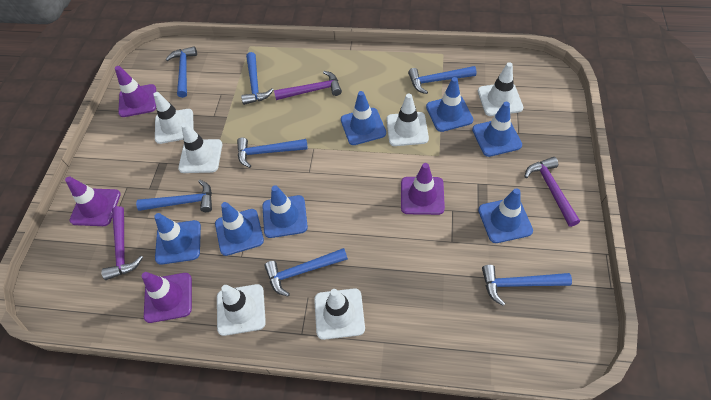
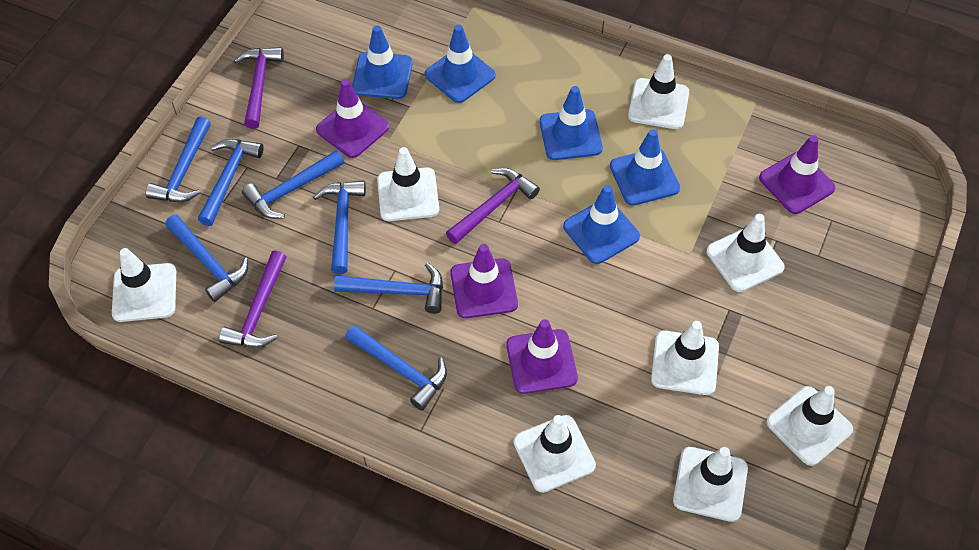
blue traffic cone: [154,213,201,265] [215,202,264,256] [262,185,308,238] [341,91,386,145] [426,77,474,132] [472,102,522,157] [478,188,533,243] = 7 -> [352,25,412,99] [425,25,496,103] [540,86,603,160] [563,185,640,264] [610,129,680,206] = 5
white traffic cone: [153,92,194,144] [178,123,222,173] [217,284,266,336] [314,289,365,340] [386,94,429,146] [478,62,523,116] = 6 -> [112,248,176,322] [377,147,439,221] [513,415,596,493] [628,54,689,129] [651,321,719,395] [673,447,748,522] [706,214,785,292] [766,386,853,466] = 8

